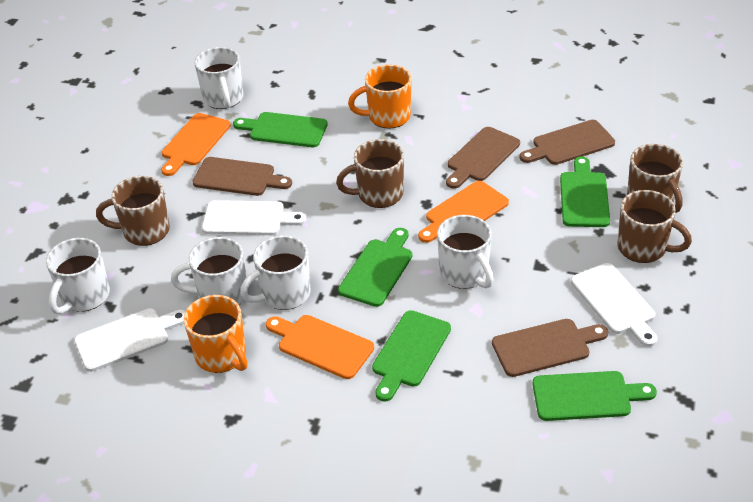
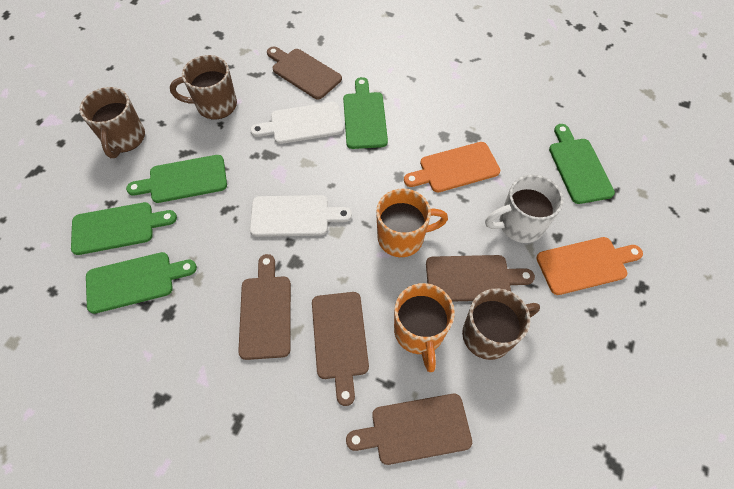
brown cutting board: [192,157,292,196] [446,127,520,189] [492,319,608,377] [520,120,615,165] = 4 -> [238,254,291,360] [267,47,342,100] [312,292,369,406] [346,394,472,465] [426,255,535,302] = 5
brown mug: [96,176,170,246] [336,139,404,208] [617,190,692,263] [627,144,683,213] = 4 -> [79,87,145,158] [170,55,237,120] [462,288,540,360] = 3
orange cutting board: [161,113,231,176] [266,315,374,379] [418,181,509,243] = 3 -> [404,142,500,193] [537,237,643,295] = 2
white cutting board: [74,308,185,372] [202,200,306,235] [571,263,658,347] = 3 -> [250,102,344,144] [250,195,352,237] = 2
white mug: [46,238,110,314] [171,237,248,305] [195,47,244,109] [240,235,310,310] [437,215,494,289] = 5 -> [485,175,564,243] = 1

